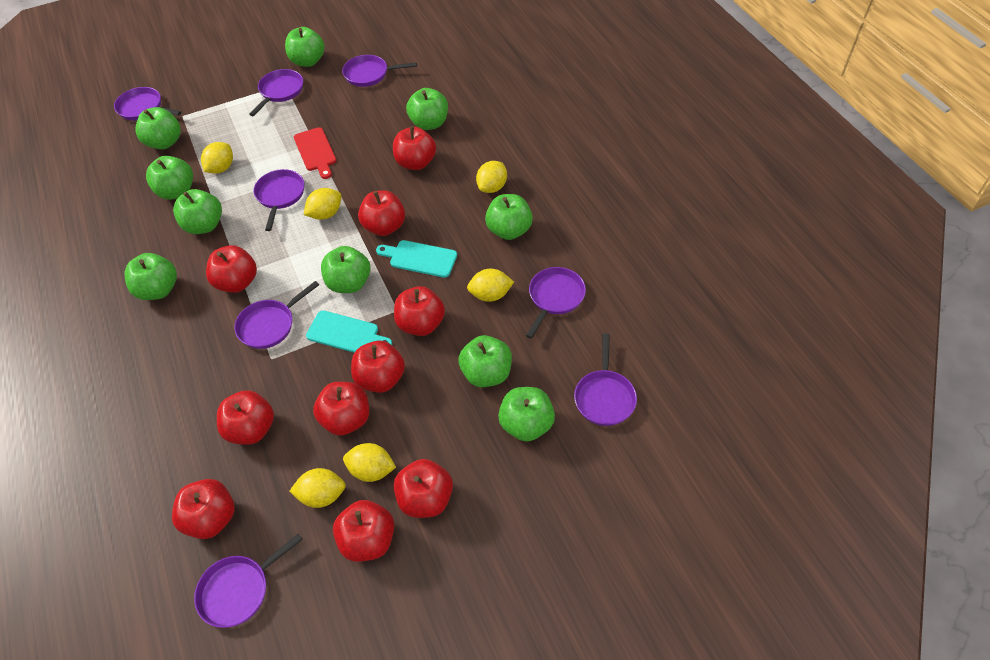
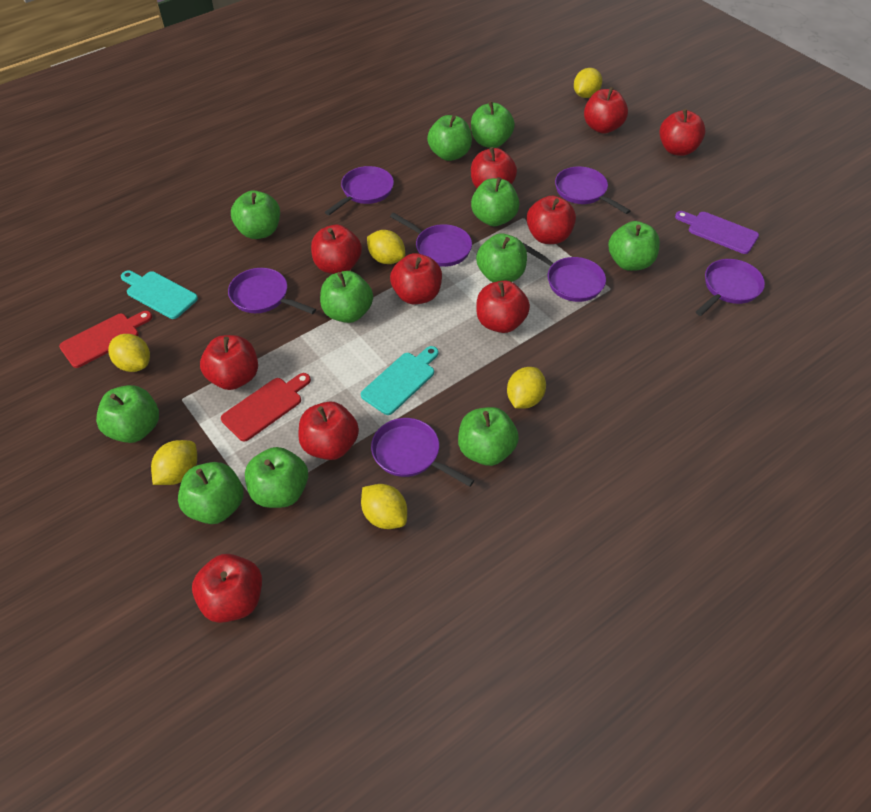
green apple: [125,253,177,300] [136,107,181,149] [146,156,193,200] [173,189,222,234] [285,27,325,67] [321,246,370,293] [406,88,448,130] [458,335,512,387] [485,194,533,240] [498,387,555,442] = 10 -> [96,385,159,443] [178,462,243,524] [231,190,280,239] [245,447,308,508] [320,271,373,323] [427,115,472,161] [458,407,519,466] [471,101,515,148] [471,177,520,226] [476,234,527,282] [608,221,660,271] = 11
purple cutting board: none = 0 -> [675,211,759,254] = 1
purple pan: [114,87,181,120] [194,534,303,628] [234,281,319,349] [249,69,303,116] [254,169,304,231] [342,55,417,87] [526,267,586,339] [574,333,637,426] = 8 -> [228,268,316,314] [325,166,394,215] [371,418,474,487] [390,213,472,267] [523,243,606,302] [555,166,631,214] [696,259,765,316] = 7
red cutting board: [294,127,336,179] = 1 -> [59,311,152,368] [221,373,311,441] = 2

